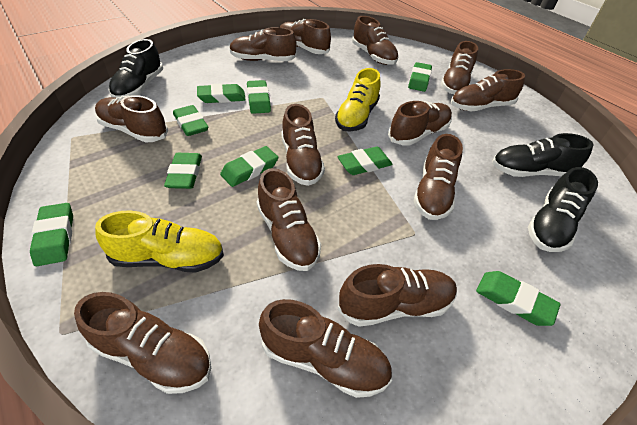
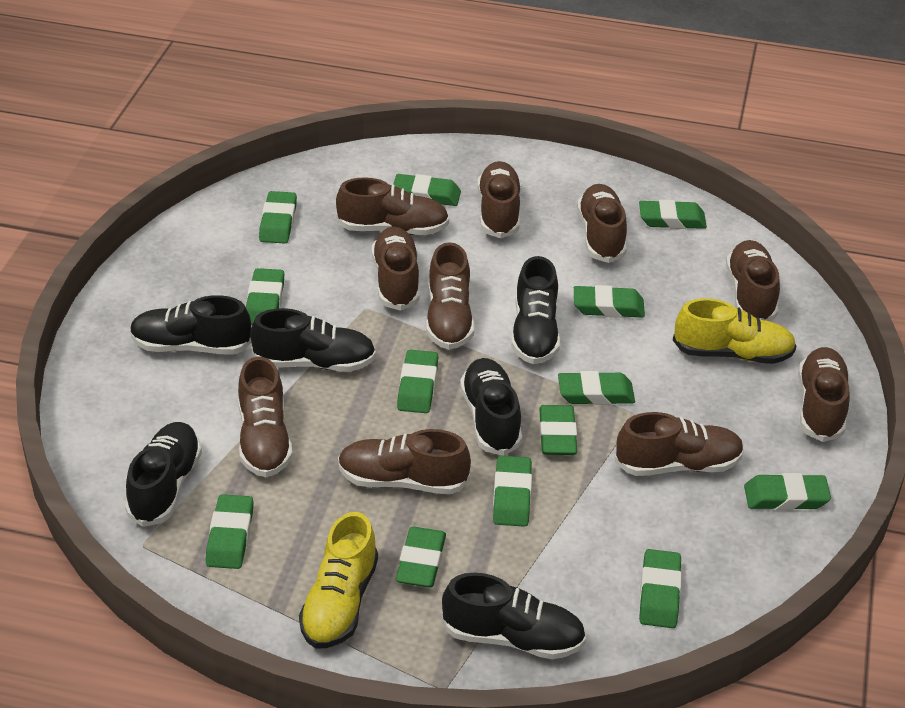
black shoe: [109,39,163,98] [492,133,594,177] [528,167,598,252] = 3 -> [125,422,202,527] [130,295,252,355] [250,308,376,372] [441,573,586,660] [460,358,522,456] [511,256,560,364] = 6
brown shoe: [74,292,211,394] [95,95,168,142] [229,27,296,61] [257,168,321,271] [259,299,392,398] [280,19,331,54] [281,104,325,186] [338,264,457,327] [352,16,399,65] [388,101,452,146] [413,134,463,220] [441,41,478,94] [451,69,525,111] = 13 -> [238,356,292,477] [336,178,449,235] [338,429,471,494] [372,227,420,311] [426,242,474,350] [477,161,521,238] [577,184,627,263] [614,412,744,476] [726,240,780,321] [798,347,850,442] = 10
green eraser: [30,203,73,266] [164,153,202,189] [173,105,209,136] [197,84,246,103] [220,146,278,187] [247,80,271,114] [337,147,393,175] [408,62,432,92] [476,271,560,326] = 9 -> [206,494,253,569] [246,268,284,325] [259,191,297,243] [394,174,461,206] [396,527,446,587] [397,350,438,413] [493,456,532,527] [539,405,577,455] [558,371,635,405] [574,285,645,318] [639,200,707,229] [639,549,682,628] [744,473,831,510] = 13

